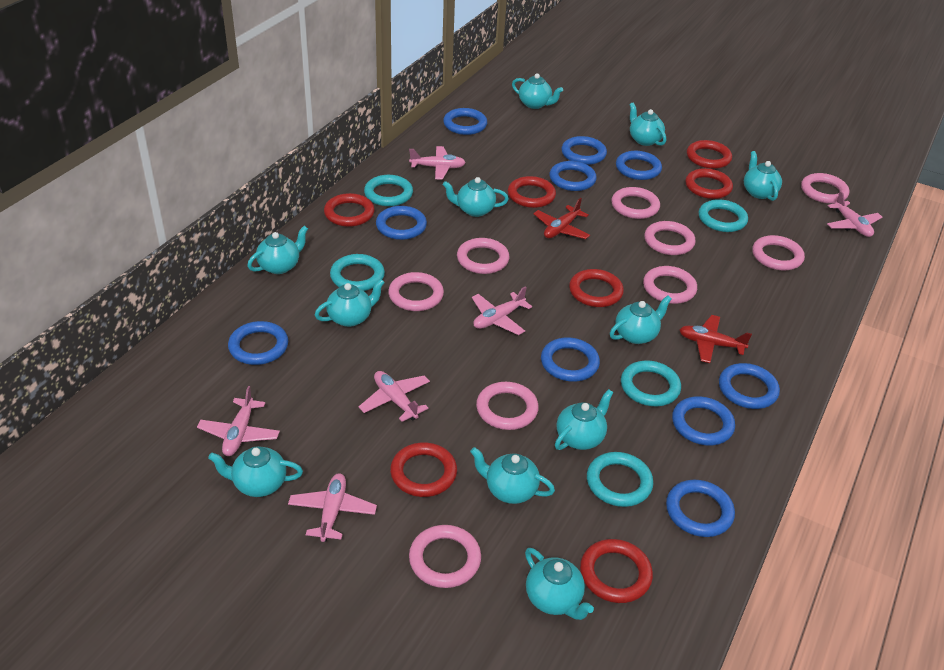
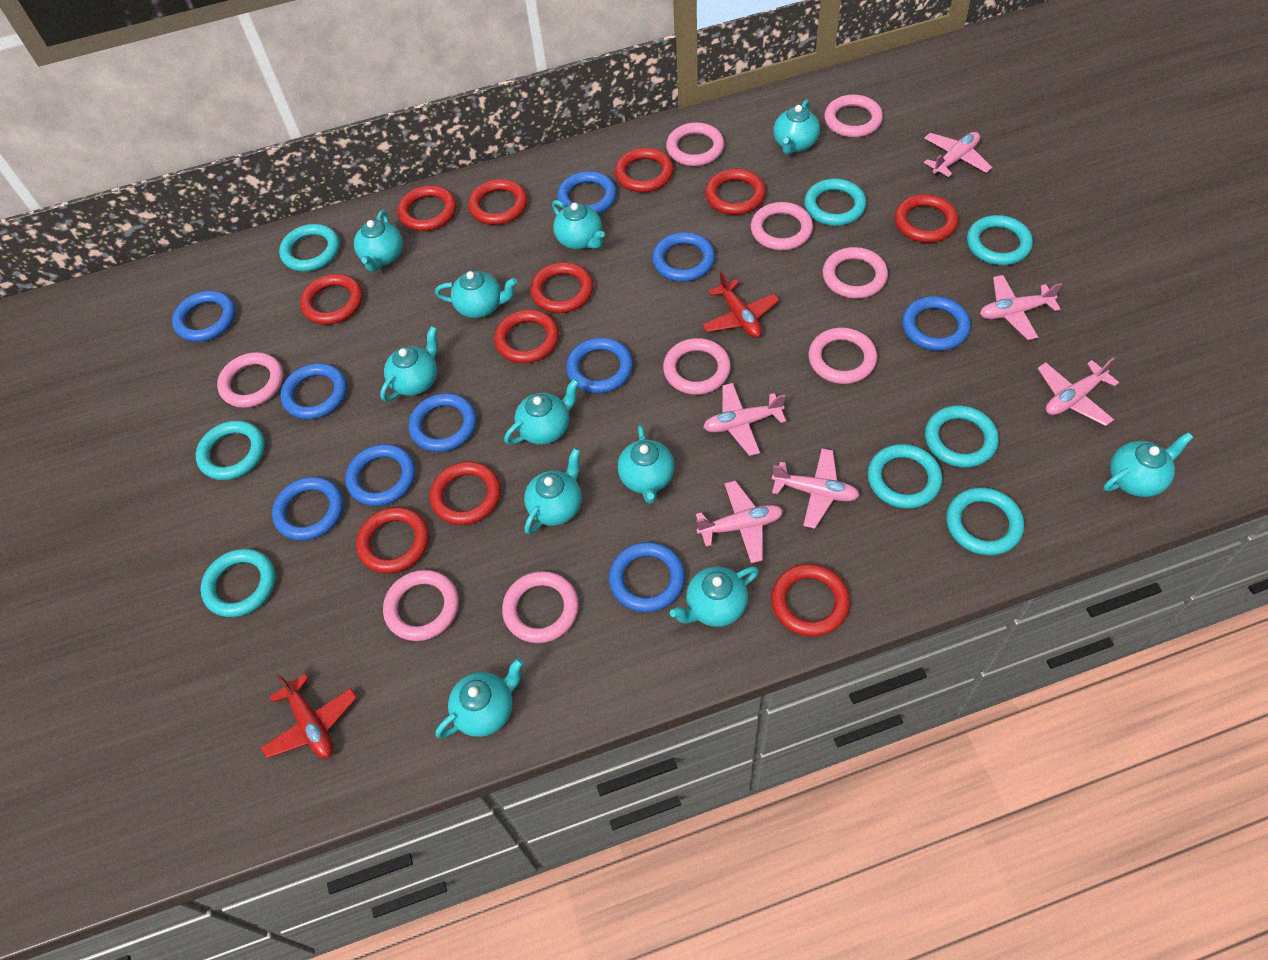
red ring: [324,193,375,227] [390,442,457,497] [508,176,556,208] [569,269,624,307] [580,539,653,603] [685,168,733,199] [687,140,732,169] = 7 -> [300,274,363,325] [356,507,429,574] [397,185,456,231] [430,461,501,525] [468,179,527,225] [494,309,559,363] [530,262,593,313] [615,148,674,192] [705,169,766,215] [771,564,850,637] [895,194,959,243] = 11
turquoise ring: [330,254,385,291] [364,175,413,206] [587,452,653,507] [621,361,681,406] [699,199,748,232] = 5 -> [196,420,265,480] [200,549,276,617] [279,224,340,272] [804,179,866,226] [868,444,943,509] [925,405,999,468] [946,487,1024,556] [967,215,1033,265] = 8

